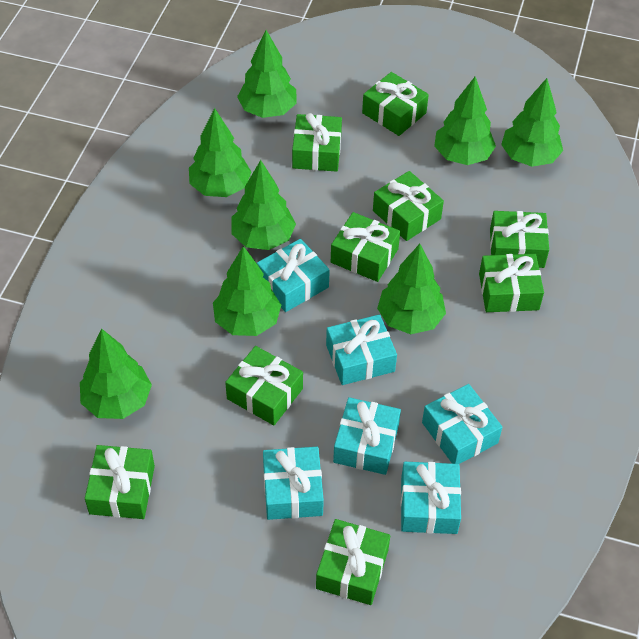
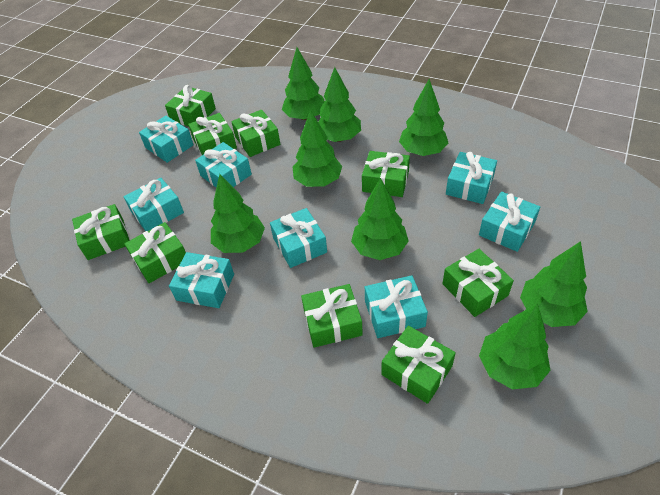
turquoise gift: [257,239,330,312] [263,447,324,520] [326,314,397,385] [333,397,401,475] [401,462,461,534] [422,384,502,464] = 6 -> [124,177,184,231] [139,116,194,163] [169,252,234,308] [195,142,252,188] [270,208,327,268] [365,275,428,338] [446,152,497,204] [479,192,540,252] = 8

